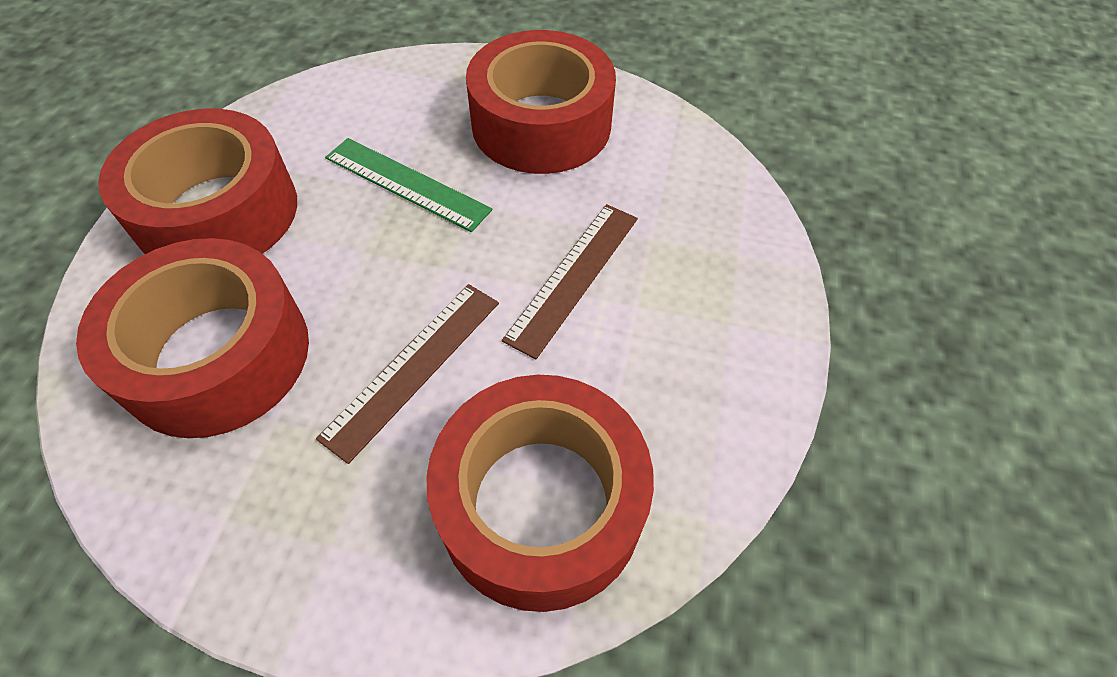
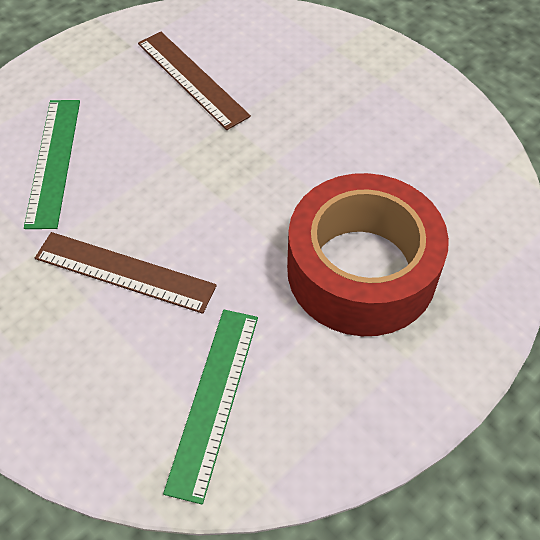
green ruler: [325,138,492,232] = 1 -> [24,100,80,229] [163,310,258,504] = 2
red tape: [76,238,309,438] [98,109,297,254] [426,375,654,612] [466,30,616,174] = 4 -> [287,173,449,336] = 1

